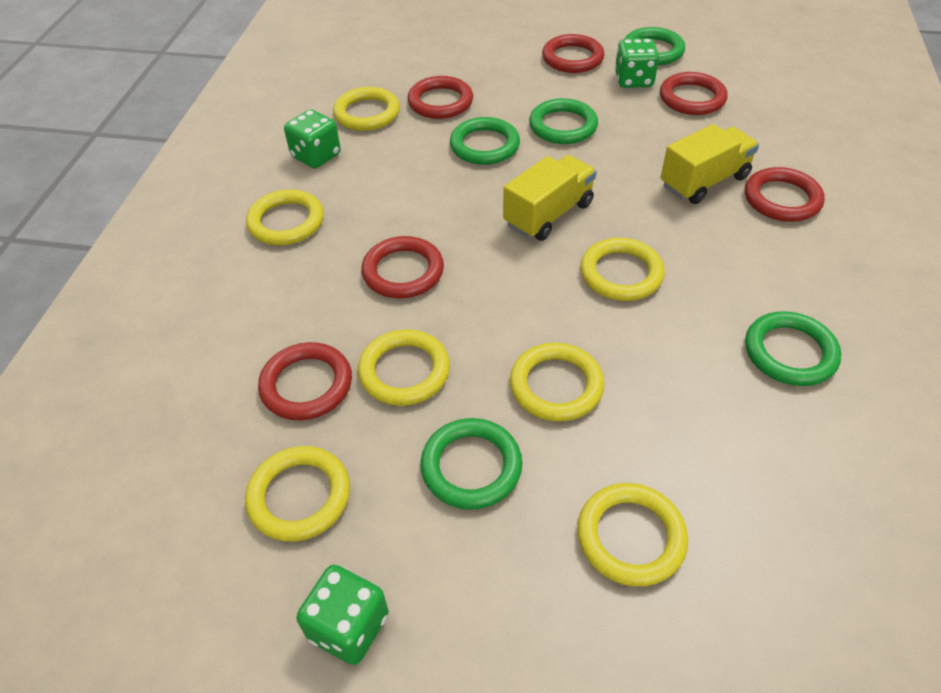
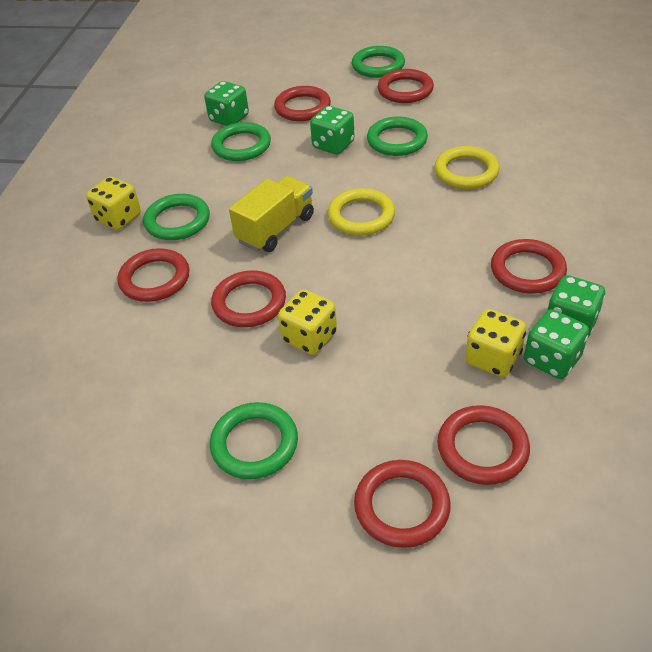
green dice: [284,109,341,168] [296,565,389,665] [615,38,659,88] = 3 -> [204,81,249,126] [310,106,355,155] [524,309,589,379] [547,275,605,337] = 4
red ring: [258,342,352,420] [361,236,444,299] [407,76,473,119] [542,34,605,73] [660,72,728,115] [745,167,825,222] = 6 -> [117,248,190,302] [211,270,286,327] [274,86,331,121] [354,460,451,548] [378,69,434,103] [437,405,530,485] [491,239,567,294] = 7
yellow dice: none = 0 -> [86,177,141,230] [278,289,337,355] [465,309,526,377] = 3
yellow ring: [245,446,350,542] [246,189,324,245] [333,87,400,131] [358,329,450,406] [510,343,604,421] [577,483,688,587] [580,238,665,301] = 7 -> [328,188,395,236] [434,146,500,189] = 2
yellow truck: [503,155,597,241] [661,124,759,204] = 2 -> [229,176,314,252] = 1

